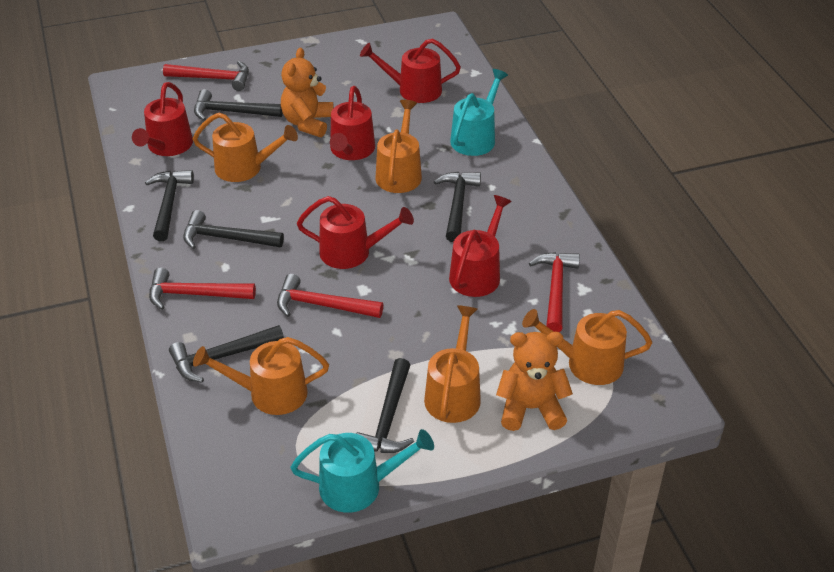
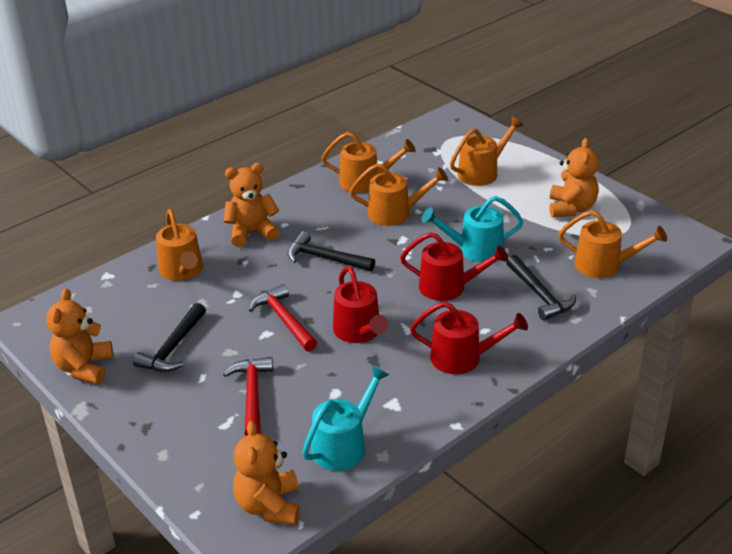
black hammer: [145,170,194,241] [169,325,284,383] [183,210,284,249] [194,89,283,121] [356,358,414,453] [434,172,481,242] = 6 -> [133,303,206,372] [288,231,375,271] [506,255,576,320] = 3
orange teddy bear: [281,48,334,137] [496,332,573,431] = 2 -> [46,289,113,384] [224,163,280,247] [233,421,300,525] [550,138,599,218] = 4
red hammer: [149,268,256,310] [163,61,249,91] [277,274,383,318] [529,252,580,332] = 4 -> [223,357,273,436] [249,284,317,351] = 2
red watering can: [132,82,193,156] [297,196,414,269] [330,86,375,160] [360,38,461,103] [449,195,512,297] = 5 -> [333,266,388,343] [400,232,508,301] [410,302,528,374] = 3

